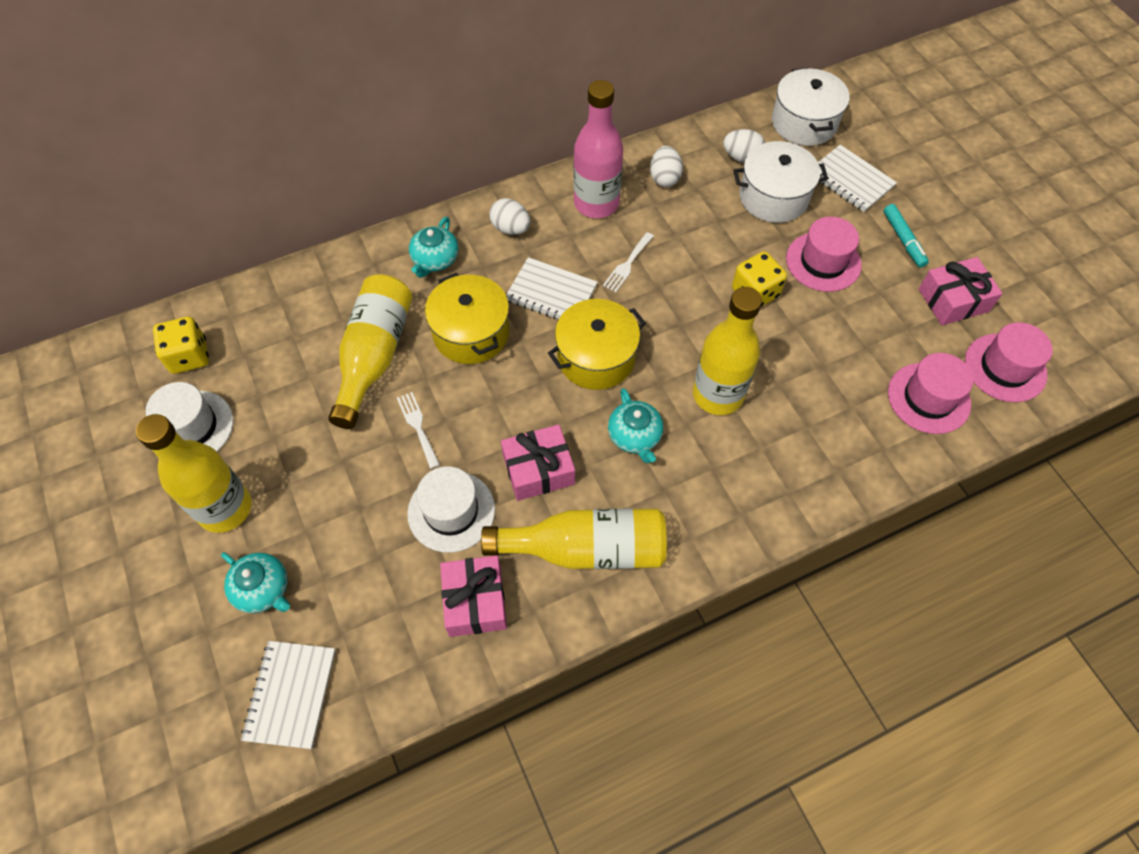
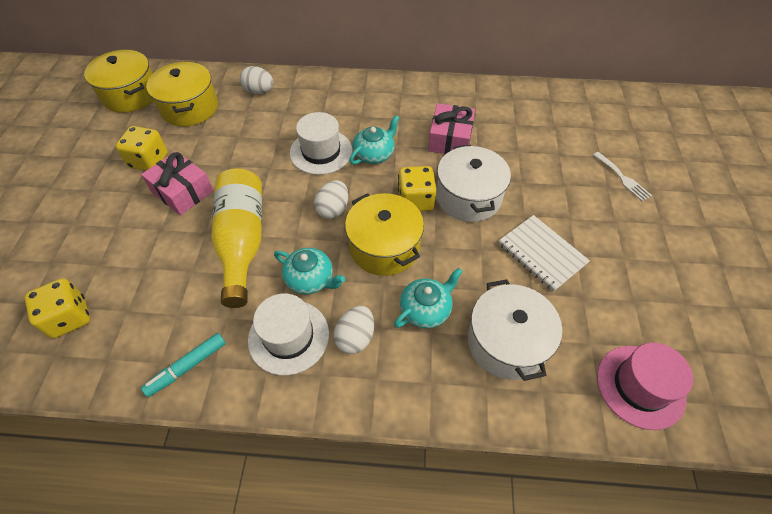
pink bottle: [573,80,623,218] = 1 -> none = 0
pink gift: [440,555,507,637] [501,424,575,501] [919,257,1003,325] = 3 -> [141,151,214,215] [428,103,475,154] = 2
pink hat: [786,217,862,292] [888,353,973,434] [965,322,1053,402] = 3 -> [597,343,693,430] = 1
white fork: [397,392,440,469] [603,232,654,292] = 2 -> [593,152,652,201] = 1
white notebook: [241,641,336,749] [506,257,598,320] [818,145,897,212] = 3 -> [498,215,590,292] = 1
yellow bottle: [136,414,252,533] [328,274,412,429] [481,508,667,569] [693,287,762,415] = 4 -> [211,168,262,308] = 1
yellow dice: [153,317,209,374] [732,251,787,307] = 2 -> [25,278,90,338] [116,126,168,171] [398,166,437,211] = 3
yellow pot: [425,273,509,364] [548,299,646,390] = 2 -> [84,50,153,113] [146,62,218,126] [345,193,424,276] = 3

